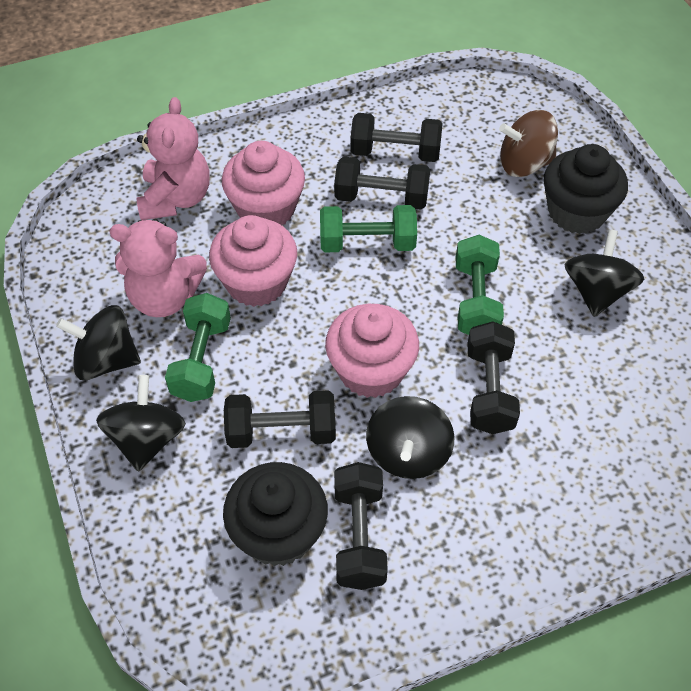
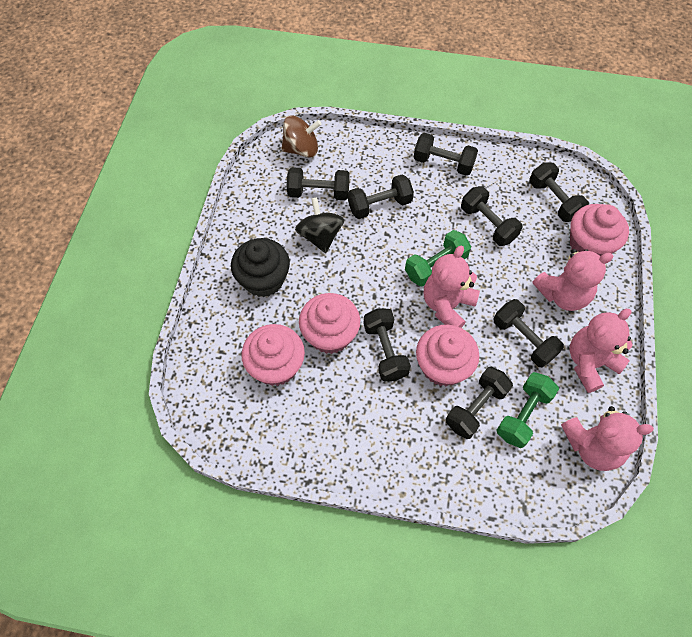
black cupcake: [223,462,328,566] [544,144,628,234] = 2 -> [231,238,290,297] = 1
black dumbbell: [224,390,336,448] [334,157,430,210] [334,462,388,590] [350,113,443,162] [467,322,520,434] = 5 -> [287,167,350,200] [348,175,414,219] [364,308,411,381] [413,133,478,176] [446,367,513,439] [461,186,522,246] [494,299,564,367] [529,162,589,222] = 8
black spinning top: [56,305,141,380] [96,375,186,472] [366,396,455,479] [565,229,644,317] = 4 -> [295,197,344,253] = 1
green dumbbell: [165,293,231,402] [320,205,417,252] [456,235,504,335] = 3 -> [405,230,471,287] [496,372,559,448] = 2
pink cupcake: [209,215,297,307] [222,141,305,225] [325,304,419,398] = 3 -> [241,324,305,386] [299,293,360,354] [416,325,479,386] [570,204,629,256] = 4
pink teddy bear: [109,219,207,317] [136,97,210,220] = 2 -> [424,246,480,328] [532,249,614,311] [561,406,654,471] [569,309,633,393] = 4

